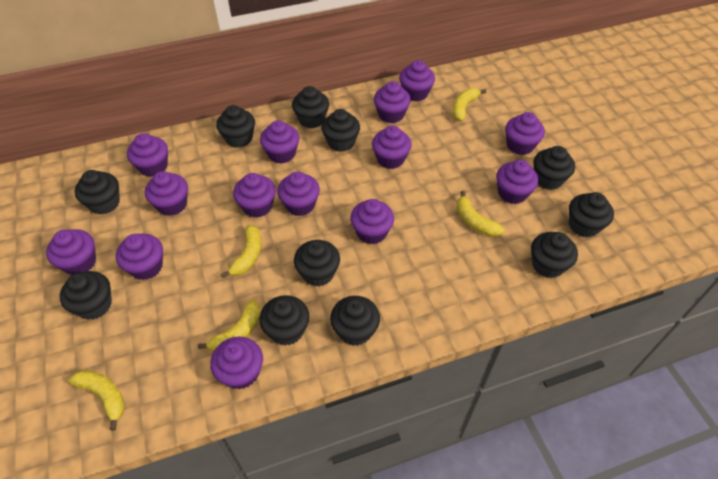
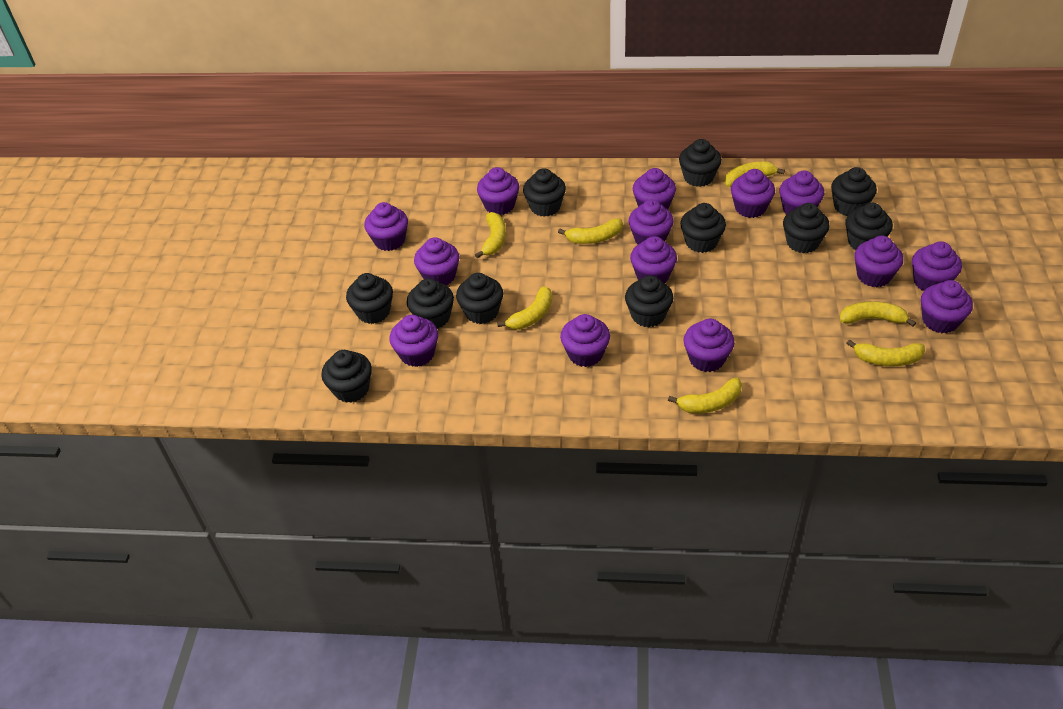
yellow banana: [68,370,125,431] [198,299,260,352] [221,225,262,278] [452,88,486,121] [457,191,505,237] = 5 -> [475,212,506,258] [497,286,552,330] [558,218,623,244] [668,378,742,413] [724,161,785,187] [840,301,916,327] [846,339,925,367] = 7

